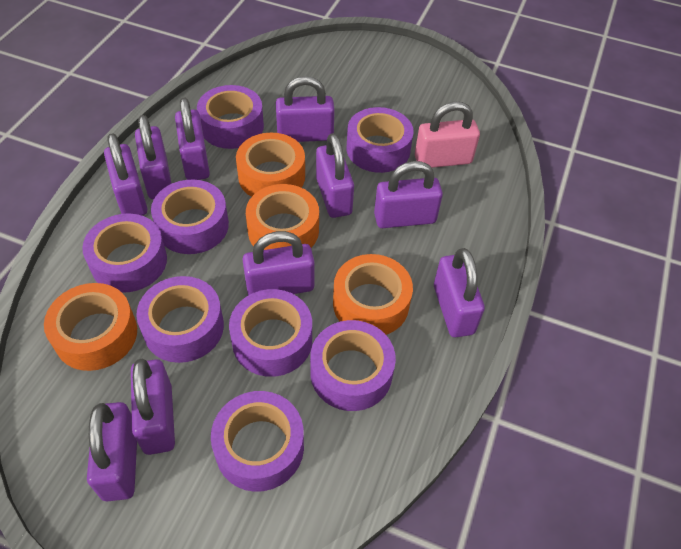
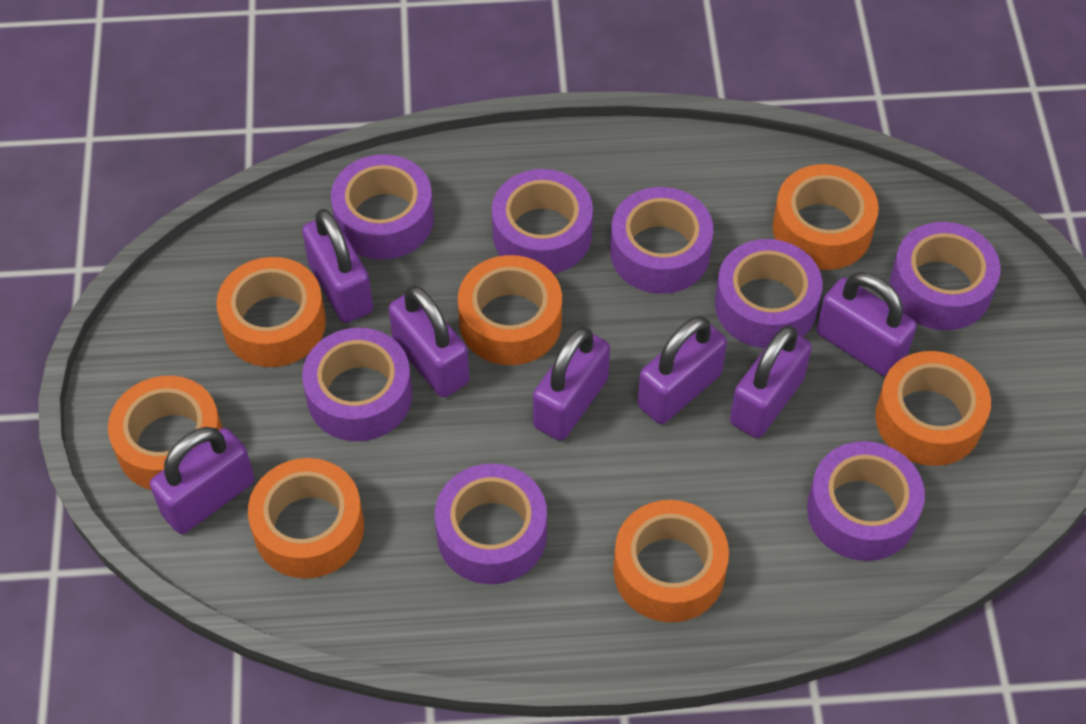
orange tape: [44,283,137,371] [236,133,305,197] [246,184,319,250] [333,254,413,335] = 4 -> [108,376,222,490] [216,257,326,367] [248,458,364,578] [458,255,562,365] [613,500,729,622] [773,164,879,270] [875,351,991,466] = 7
pink padlock: [415,101,480,168] = 1 -> none = 0
purple padlock: [87,402,137,501] [104,133,148,215] [131,359,175,455] [135,115,172,199] [175,98,210,180] [243,231,315,295] [276,76,335,142] [316,133,354,218] [374,161,443,228] [434,248,485,338] = 10 -> [150,427,254,534] [302,209,373,323] [389,285,469,397] [533,327,610,441] [638,316,727,424] [730,325,812,438] [817,272,917,377] = 7

